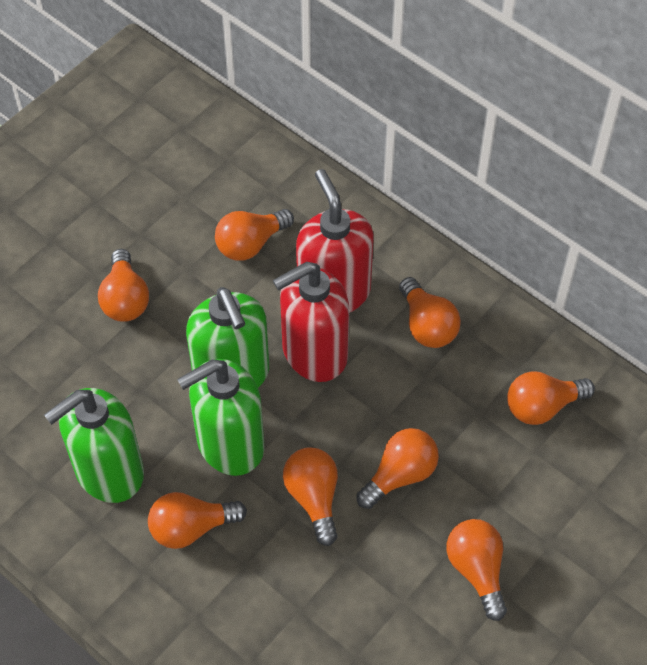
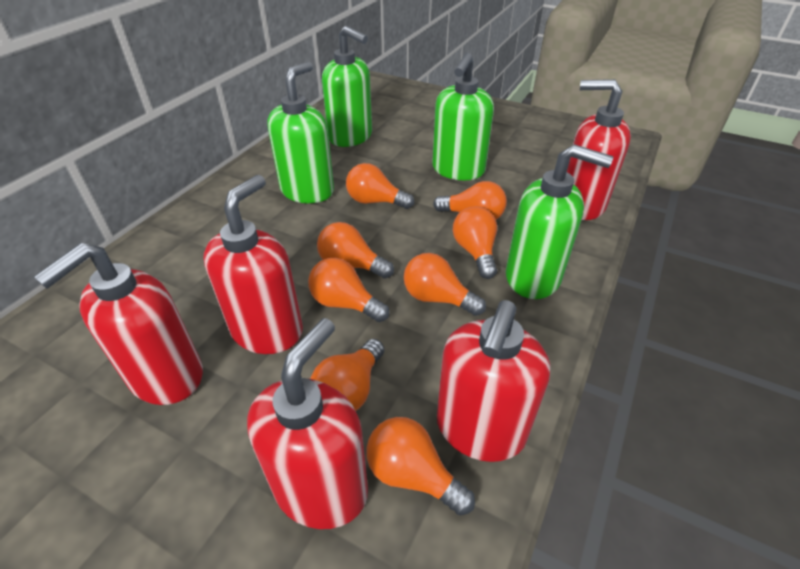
green soap dispenser: [44,388,144,503] [177,359,264,476] [186,287,269,388] = 3 -> [267,62,334,203] [322,26,372,147] [432,53,494,180] [506,144,613,299] = 4
red soap dispenser: [273,262,349,382] [296,169,374,313] = 2 -> [34,243,203,405] [204,175,303,354] [247,318,368,529] [437,300,550,462] [567,79,631,220] = 5

